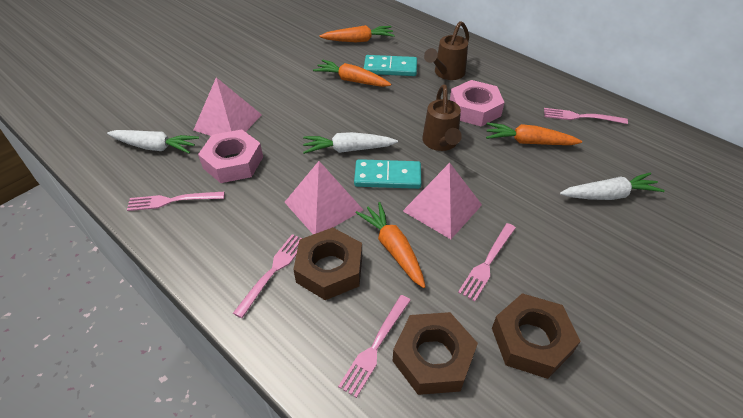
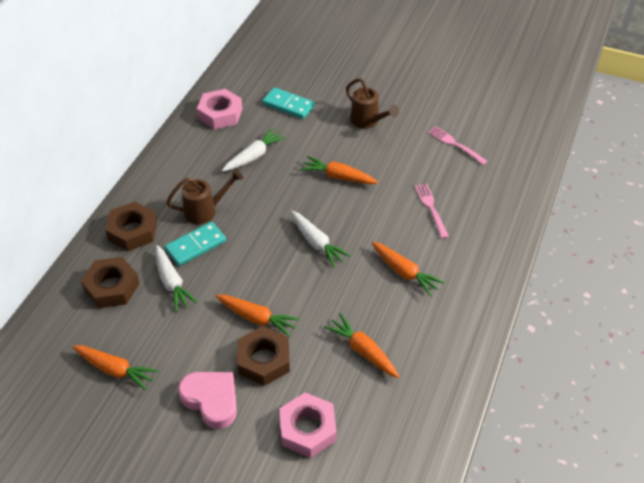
orange carrot: [313,60,391,87] [320,25,395,42] [356,202,426,288] [486,122,582,145] = 4 -> [73,345,159,391] [216,295,300,337] [301,156,378,184] [324,313,400,378] [372,242,445,297] = 5
pink fork: [127,192,225,211] [233,234,302,318] [338,295,411,398] [458,223,516,301] [544,108,628,124] = 5 -> [415,183,449,239] [428,126,487,165] = 2
pink heart: none = 0 -> [178,372,237,429] = 1
pink pyramid: [194,77,262,136] [285,161,363,234] [403,163,482,239] = 3 -> none = 0

